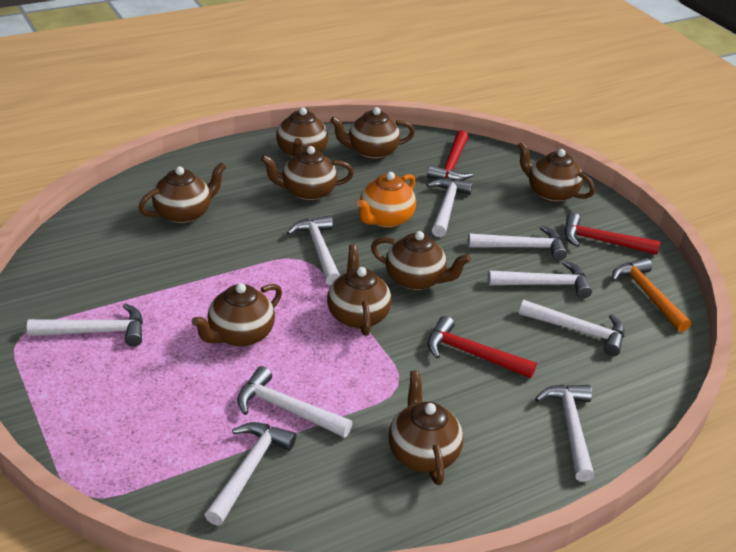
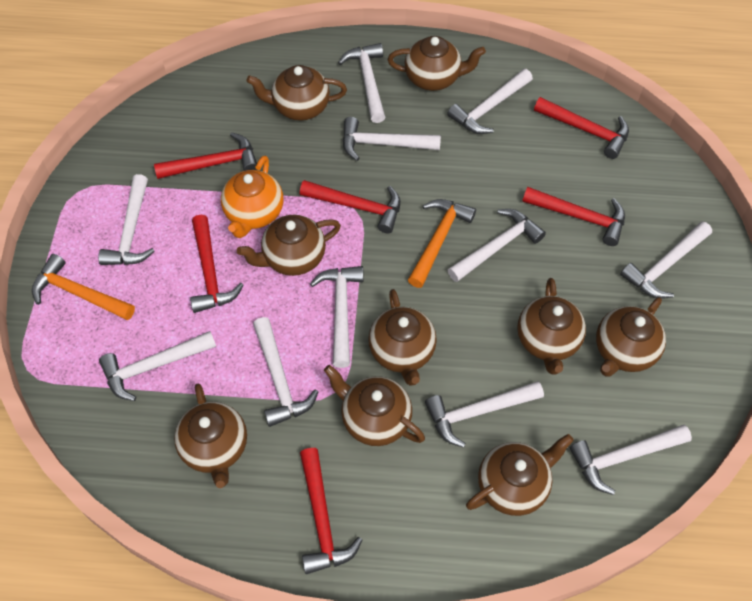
orange hammer: [612,258,691,332] = 1 -> [32,254,135,320] [408,199,476,288] = 2
red hammer: [427,130,473,181] [428,316,537,378] [564,213,660,255] = 3 -> [154,132,257,179] [190,215,244,313] [300,180,401,234] [300,448,362,574] [522,187,625,246] [534,97,629,159] = 6
white hammer: [27,303,143,347] [205,422,296,526] [237,366,352,438] [287,215,340,285] [427,178,473,237] [467,226,567,261] [487,261,592,298] [519,300,625,356] [535,384,594,482] = 9 -> [98,174,154,265] [99,331,216,401] [253,317,318,427] [310,266,364,368] [338,43,385,123] [343,117,441,161] [425,381,544,448] [447,69,533,134] [448,209,546,282] [570,425,692,495] [620,221,712,299] = 11

